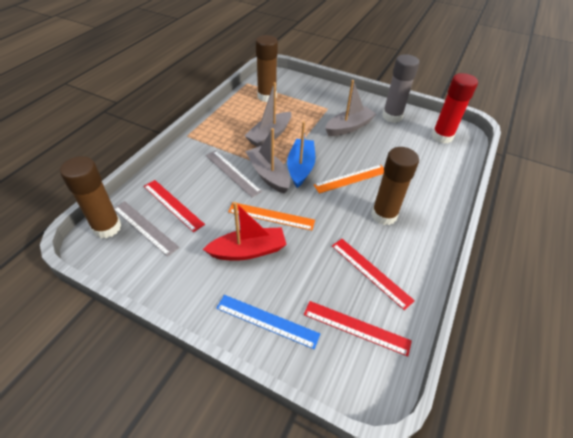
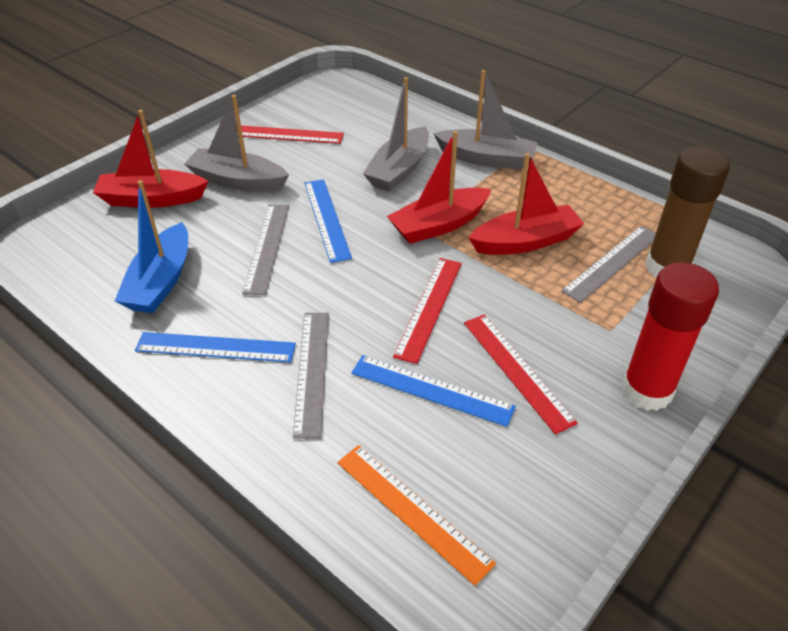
blue ruler: [216,295,320,349] = 1 -> [135,332,296,362] [304,179,352,263] [351,355,516,427] = 3
brown glue stick: [60,156,121,238] [256,35,278,102] [371,147,419,225] = 3 -> [646,146,730,278] = 1
grey glue stick: [382,54,419,123] = 1 -> none = 0
grey ruler: [114,201,179,257] [206,150,262,198] = 2 -> [242,204,289,295] [293,313,329,439] [561,226,656,303] = 3
orange ruler: [228,203,315,230] [314,165,384,194] = 2 -> [337,445,496,586] = 1
red boat: [203,202,287,261] = 1 -> [93,110,208,208] [387,131,491,244] [469,153,584,255] = 3

